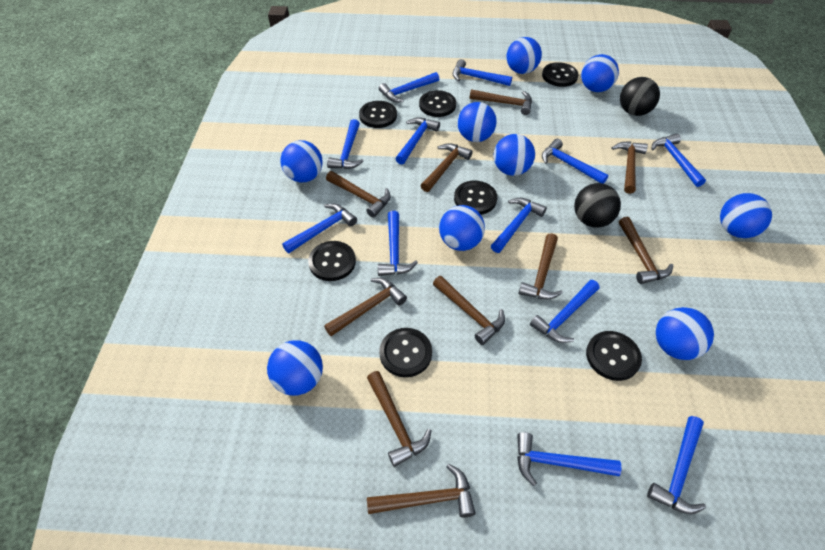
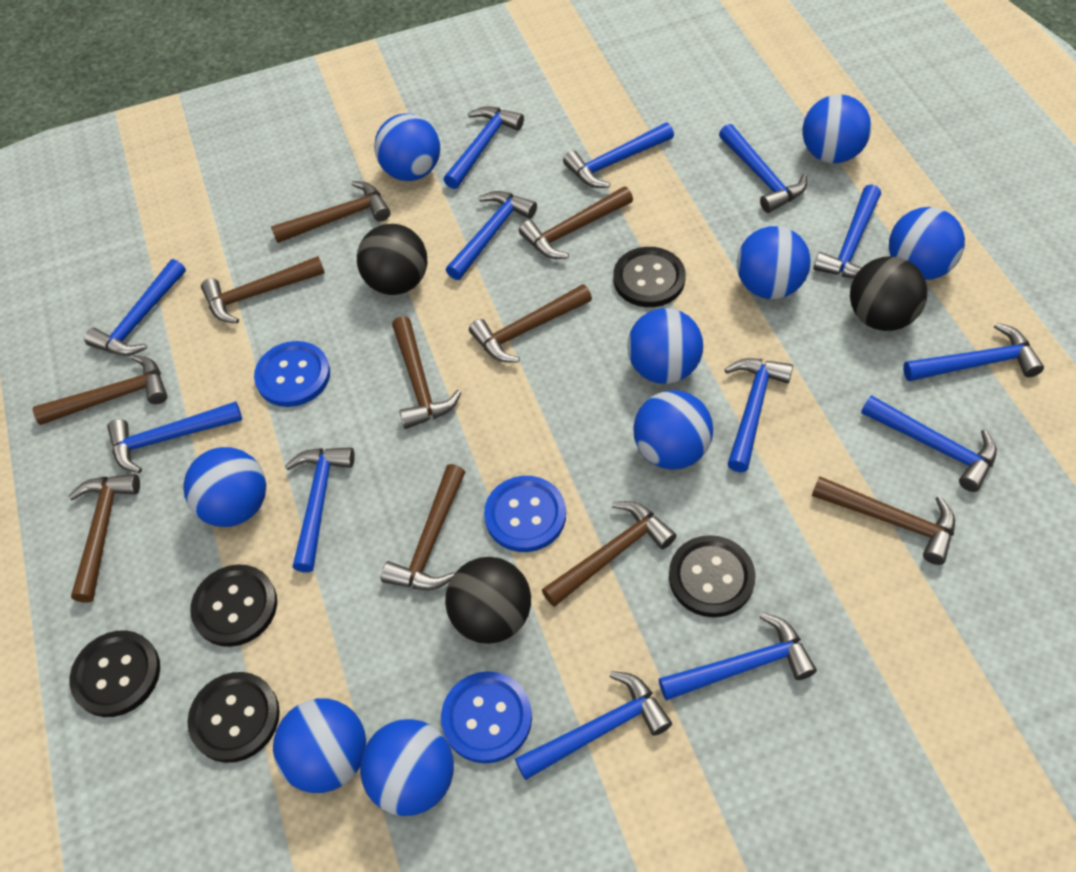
black ball: [574,183,621,228] [620,77,660,116] = 2 -> [357,224,428,295] [445,557,531,644] [850,256,927,331] = 3
black button: [308,241,356,281] [359,101,397,128] [379,328,432,377] [419,90,456,117] [454,180,497,215] [542,62,579,87] [586,331,642,381] = 7 -> [70,630,160,717] [187,672,280,763] [190,564,277,647] [613,247,686,307] [669,535,756,617] = 5
blue button: none = 0 -> [254,341,330,407] [441,671,532,763] [484,476,566,552] = 3
blue hammer: [282,204,357,253] [327,119,363,169] [378,211,418,276] [379,72,439,102] [395,117,440,165] [453,59,512,86] [491,198,547,253] [517,432,622,486] [530,280,600,343] [542,139,608,184] [647,416,706,514] [651,133,706,187] = 12 -> [84,259,186,356] [107,401,242,473] [285,447,355,572] [443,106,524,189] [446,191,537,280] [515,671,672,780] [563,122,674,188] [659,613,817,700] [719,124,807,213] [724,358,793,472] [813,184,881,278] [861,395,997,492] [903,323,1044,381] = 13

